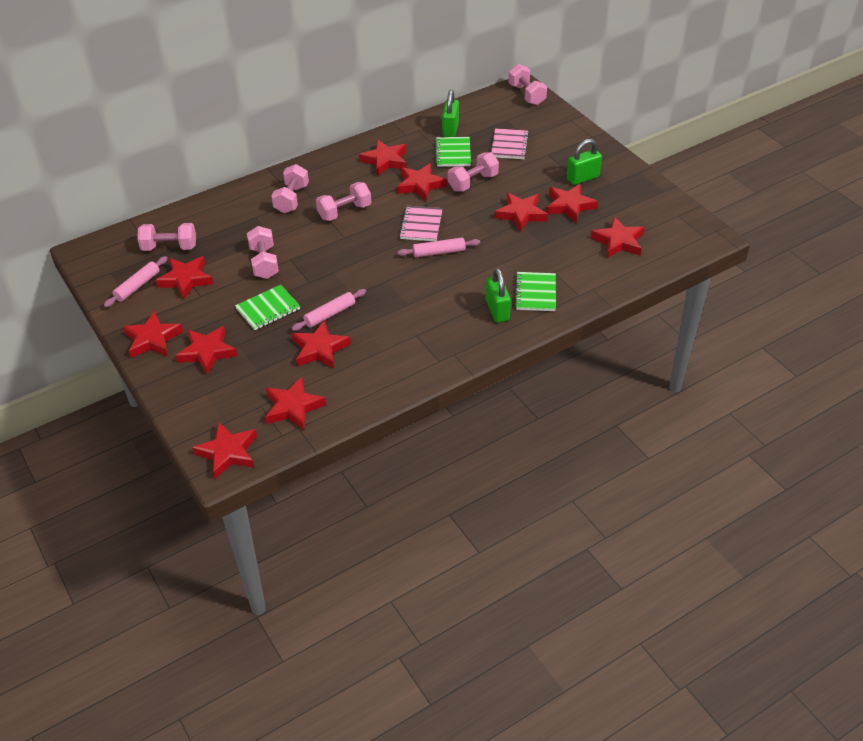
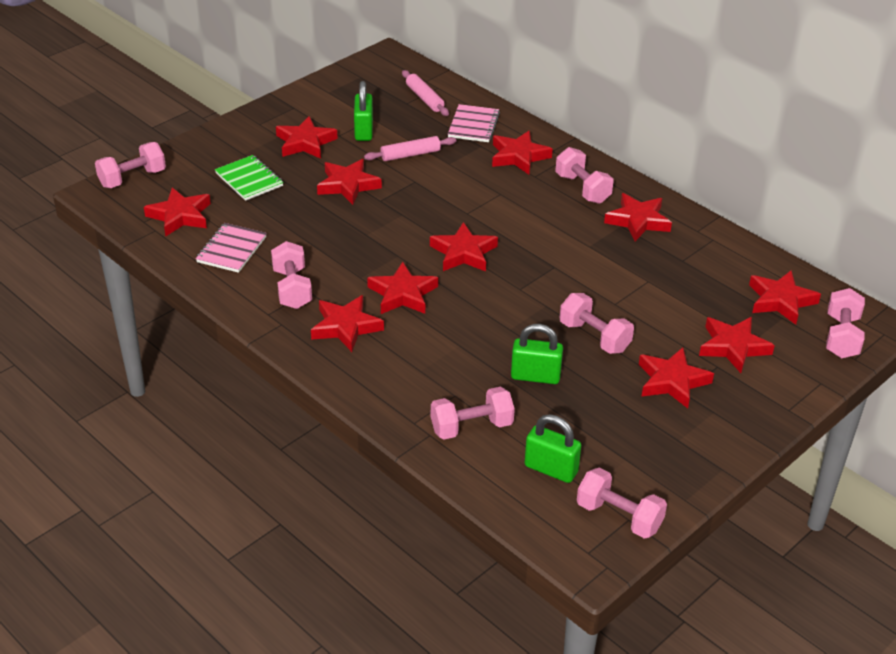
green notebook: [235,285,300,330] [435,137,471,167] [515,272,556,311] = 3 -> [215,155,283,201] = 1
pink dumbbell: [137,223,196,251] [247,226,279,279] [271,164,309,213] [316,182,371,221] [448,152,499,192] [508,64,547,105] = 6 -> [95,142,166,188] [271,241,312,309] [431,387,515,439] [555,147,614,204] [560,293,634,354] [577,468,667,539] [826,288,865,358] = 7
pink rolling pin: [104,256,168,308] [291,289,366,331] [397,238,480,257] = 3 -> [364,136,456,161] [402,70,449,116] = 2

